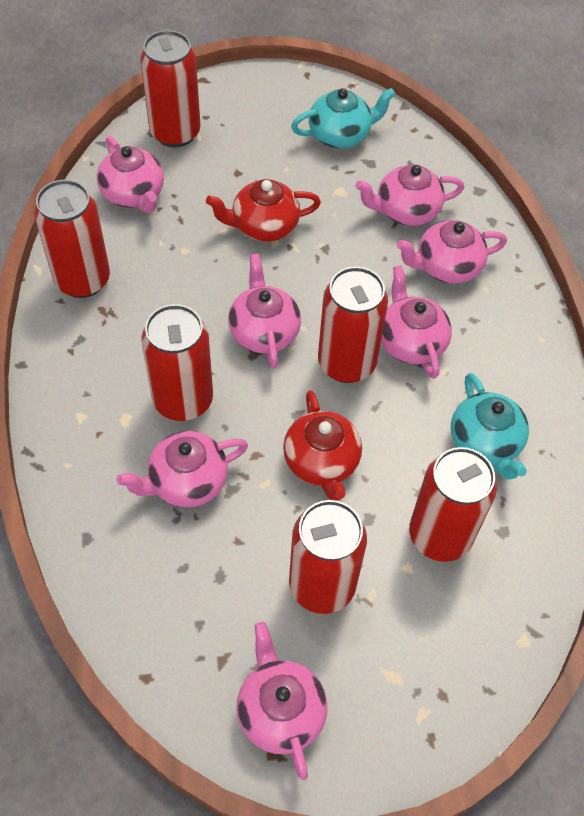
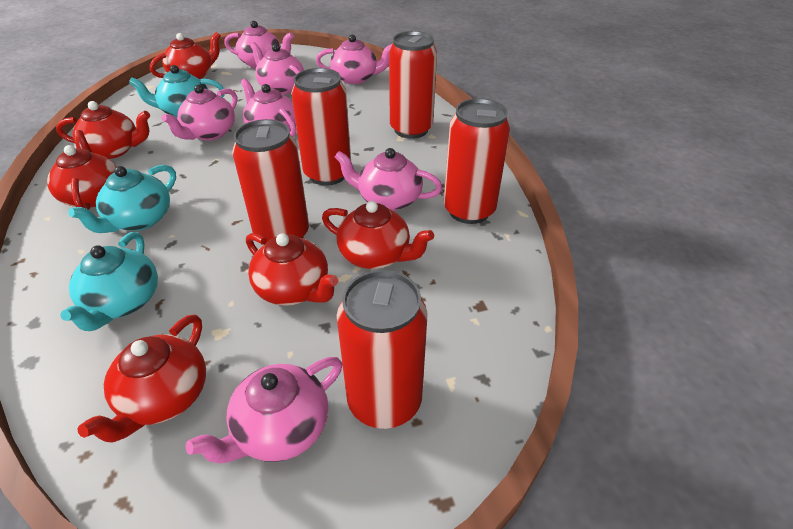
red can: [34,179,110,298] [140,30,200,147] [142,304,213,421] [289,500,367,614] [318,267,388,383] [409,447,497,562] = 6 -> [232,119,309,245] [291,68,351,186] [337,270,427,429] [389,31,437,139] [444,98,510,224] = 5
red teapot: [206,179,321,242] [283,390,362,501] = 2 -> [47,130,116,210] [56,101,150,159] [78,314,206,443] [150,32,221,80] [246,233,338,306] [322,201,434,269] = 6
turquoise teapot: [291,88,396,148] [451,373,529,480] = 2 -> [60,232,158,331] [69,165,176,233] [129,65,224,118] = 3

